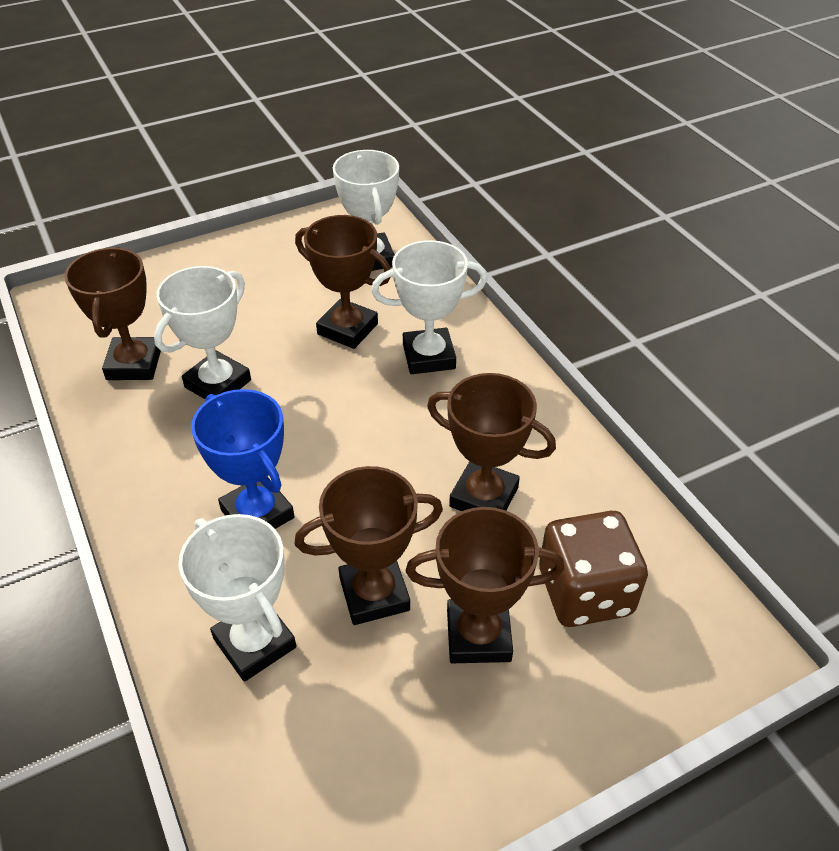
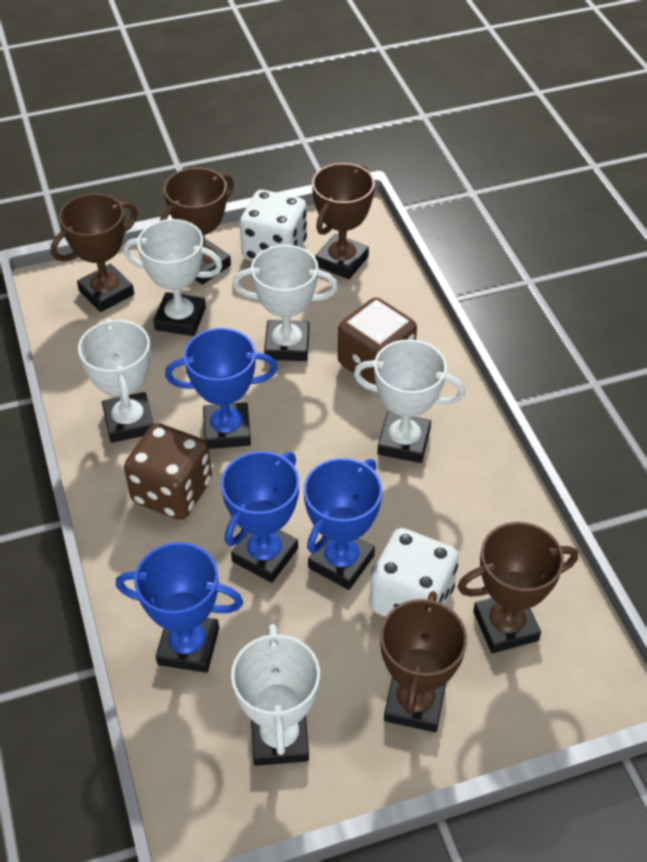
blue trophy: [191,389,294,529] = 1 -> [116,542,243,673] [165,328,278,449] [221,451,299,583] [303,458,382,590] = 4
brown dice: [539,511,648,627] = 1 -> [124,423,212,520] [338,297,417,385] = 2
white dice: none = 0 -> [240,190,307,261] [369,528,459,617] = 2
white trophy: [154,266,251,399] [178,514,296,682] [333,150,399,271] [371,240,487,374] = 4 -> [78,318,154,443] [123,219,223,336] [231,624,320,766] [233,245,338,361] [354,339,465,463] = 5

